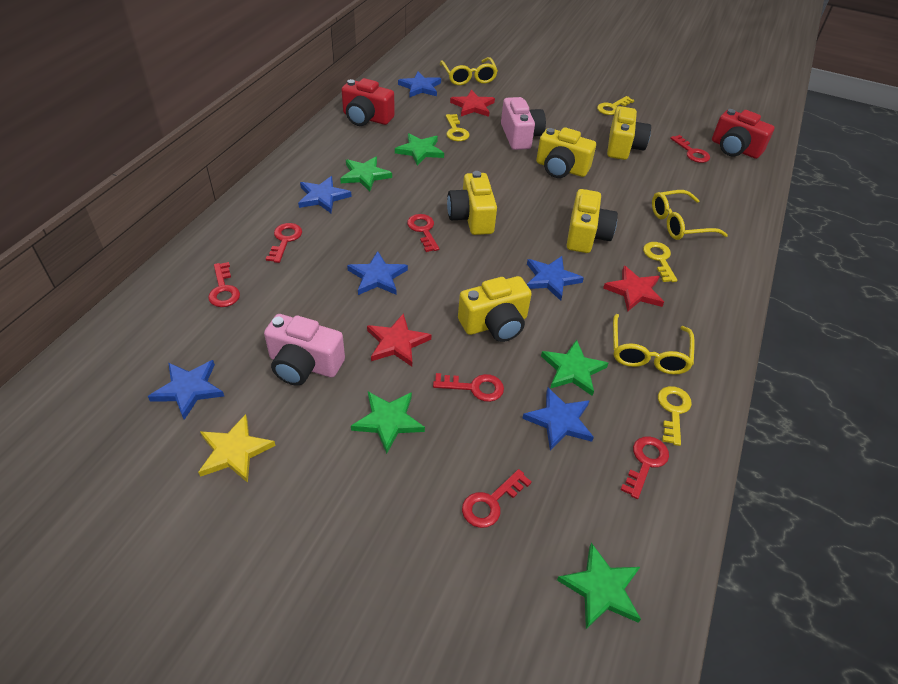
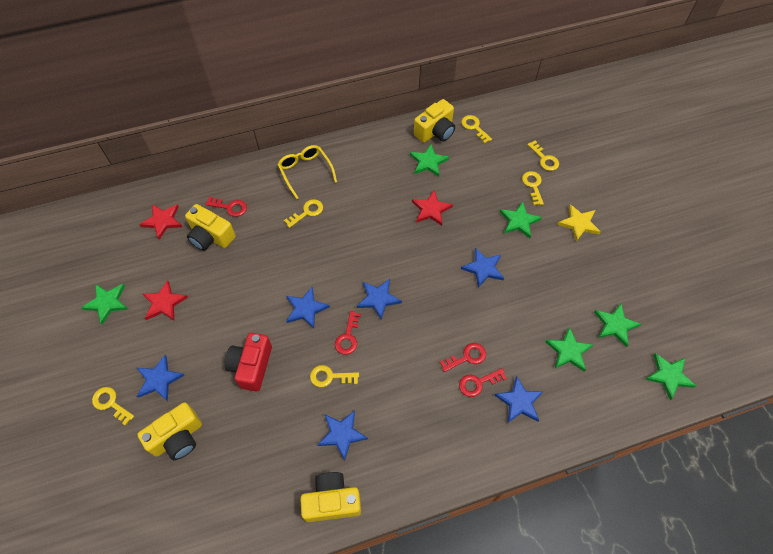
green star: [340,157,392,191] [351,392,425,454] [395,133,444,166] [541,340,608,396] [557,543,641,629] = 5 -> [81,284,128,325] [410,144,449,177] [500,202,542,238] [545,327,593,372] [594,304,641,347] [645,353,696,400] = 6
pink camera: [264,314,345,386] [501,97,546,150] = 2 -> none = 0
red camera: [342,78,395,126] [712,109,775,159] = 2 -> [225,333,272,391] = 1
red key: [208,262,240,307] [266,223,302,263] [407,214,439,252] [433,373,504,402] [462,469,531,528] [620,437,669,499] [670,135,710,163] = 7 -> [205,197,247,217] [335,311,361,355] [440,343,486,372] [459,368,507,397] = 4
yellow camera: [447,171,497,235] [458,276,532,342] [536,127,596,178] [567,189,618,253] [607,106,651,160] = 5 -> [137,402,202,460] [185,204,236,251] [300,472,361,522] [414,99,455,143] = 4
yellow glasses: [440,57,498,85] [613,314,695,375] [652,190,728,240] = 3 -> [277,145,337,199] = 1
yellow key: [446,114,469,141] [597,96,635,115] [643,242,677,282] [658,386,692,446] = 4 -> [92,387,134,426] [284,199,323,228] [310,365,359,387] [461,115,492,144] [522,171,544,205] [527,141,559,171] = 6

